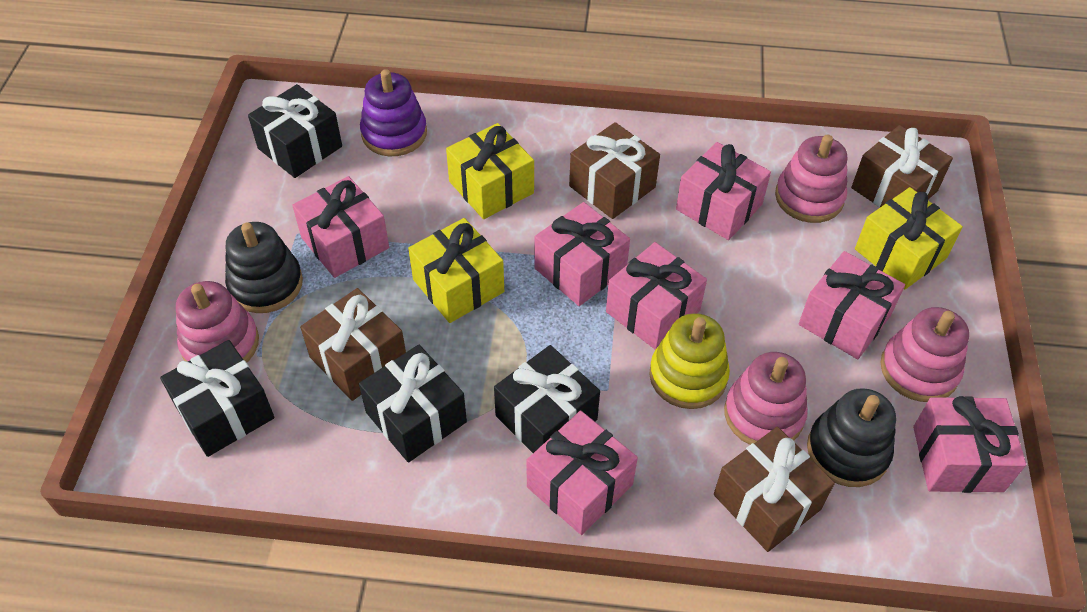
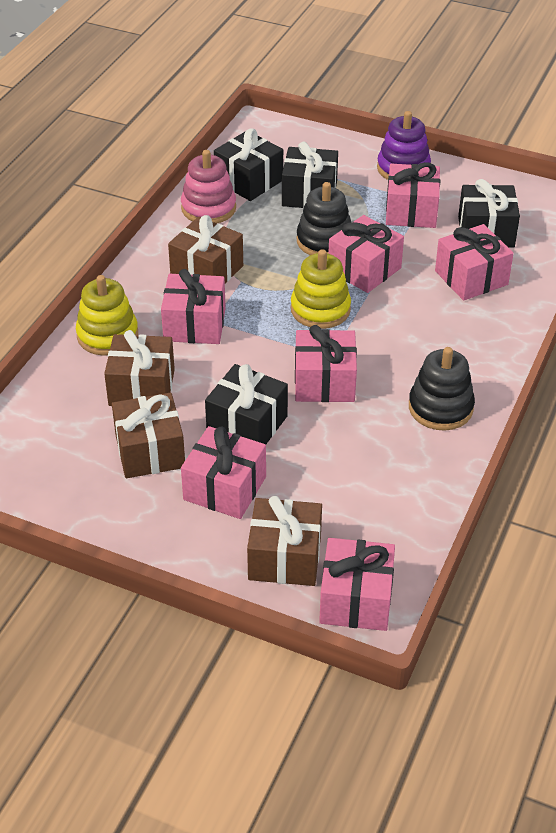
pink stacking toy: [176,281,259,363] [724,352,808,445] [775,134,847,223] [880,307,969,402] = 4 -> [181,150,236,224] = 1
yellow gift: [408,218,504,323] [446,123,534,219] [855,187,963,289] = 3 -> none = 0
yellow stacking toy: [649,313,730,409] = 1 -> [76,275,138,356] [291,249,351,329] = 2

